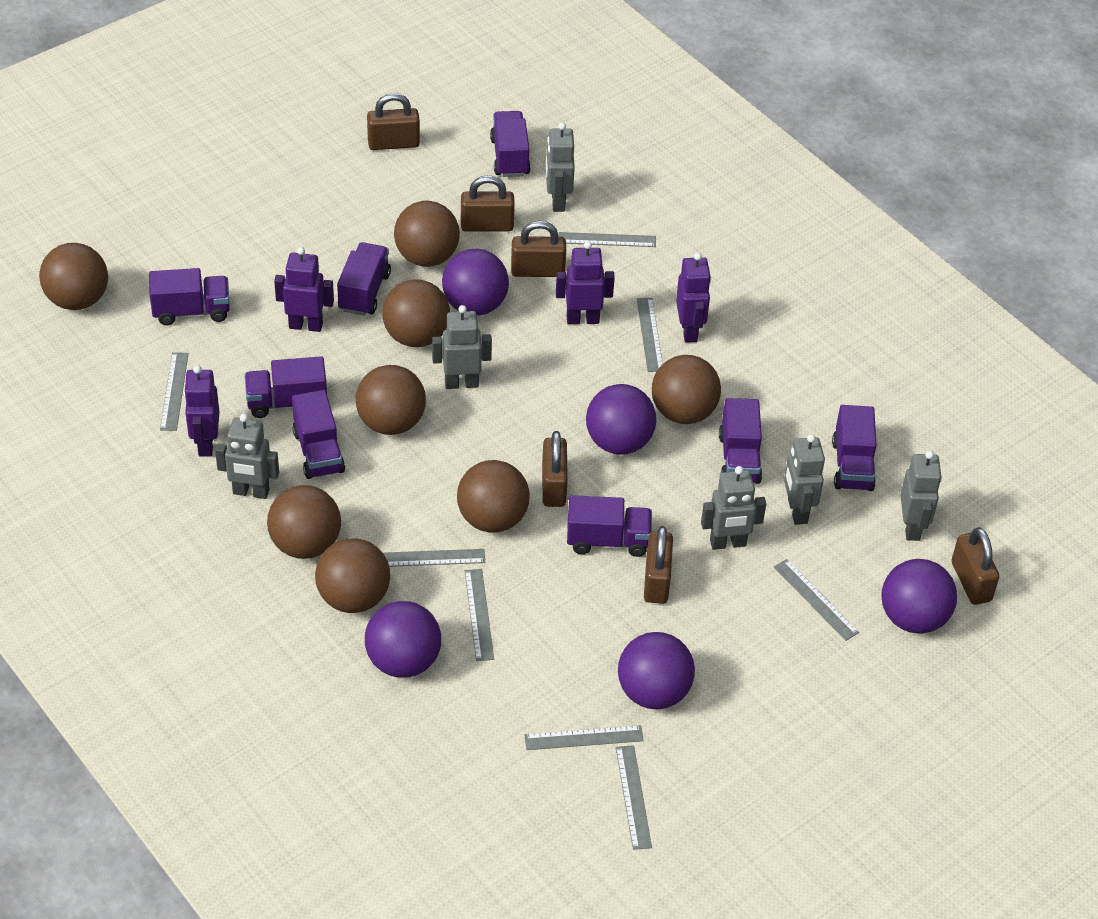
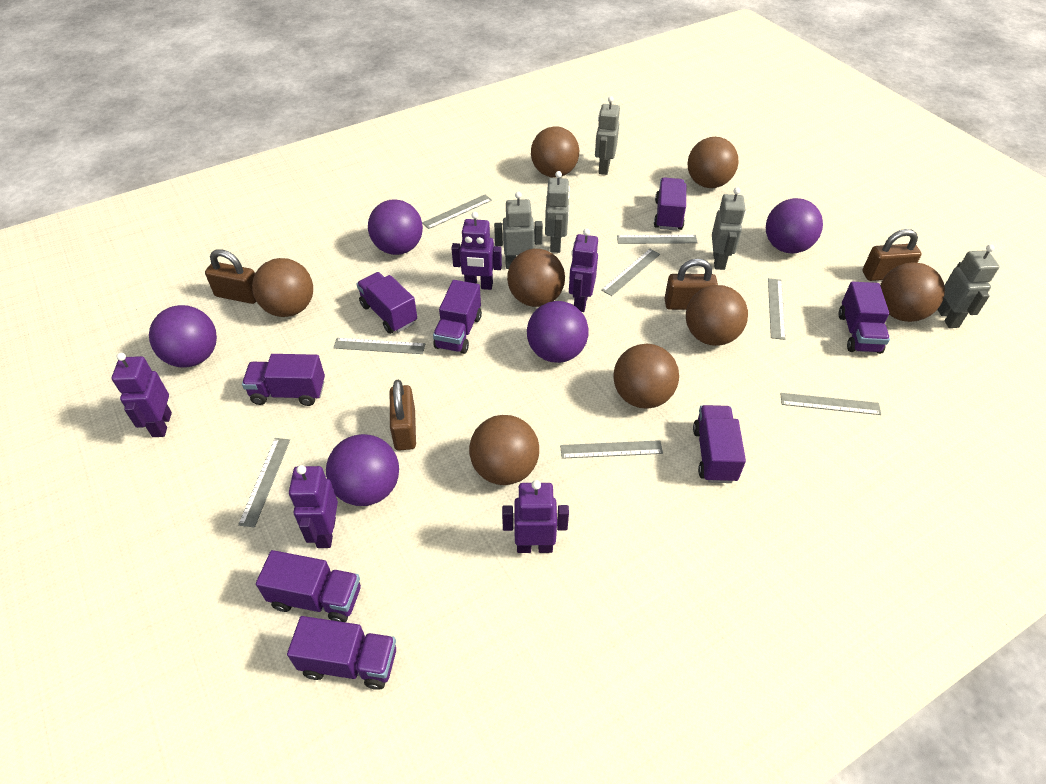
brown padlock: [367,93,420,150] [461,175,515,232] [511,221,566,277] [542,431,568,507] [644,526,673,604] [952,527,999,605] = 6 -> [205,249,256,304] [390,380,416,451] [664,259,718,310] [862,229,921,281] = 4
grey robot: [215,414,279,499] [432,305,492,389] [546,122,575,212] [701,466,766,550] [784,434,825,525] [900,451,942,541] = 6 -> [494,191,543,269] [545,171,570,253] [595,96,620,175] [712,187,745,270] [937,244,999,328] = 5
purple robot: [184,365,219,457] [274,247,334,332] [556,241,615,324] [676,253,711,343] = 4 -> [112,353,172,437] [289,465,338,548] [451,212,502,290] [502,480,569,553] [569,228,598,312] = 5

